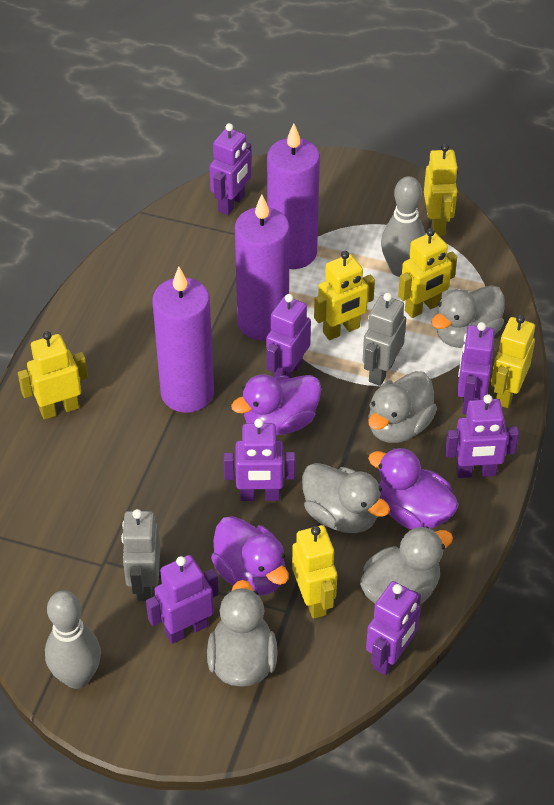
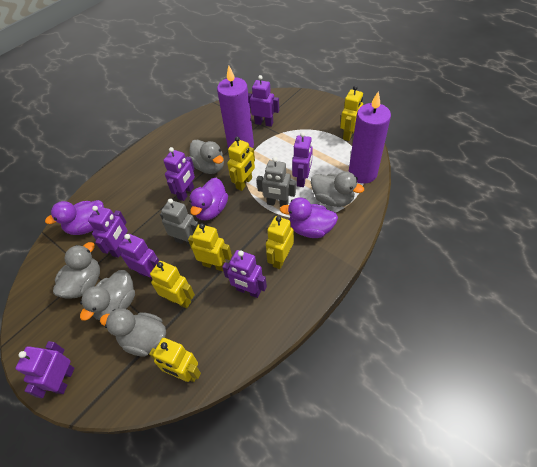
grey bowling pin: [45,590,101,689] [381,176,426,277] = 2 -> none = 0
purple candle: [152,267,214,413] [235,194,290,340] [267,123,320,269] = 3 -> [217,65,254,148] [349,91,391,184] = 2

